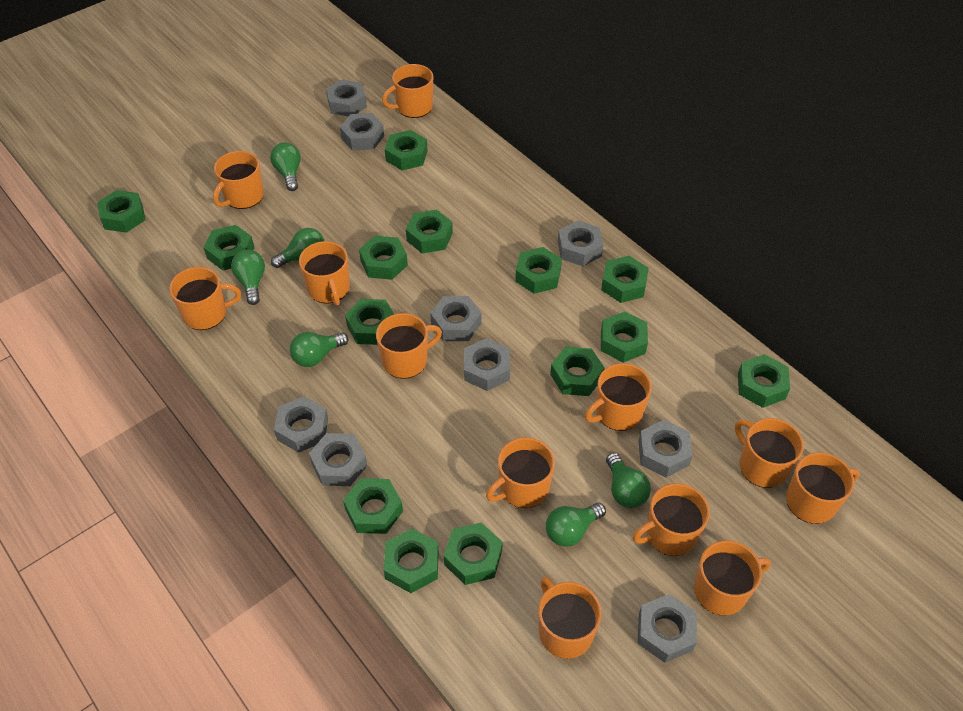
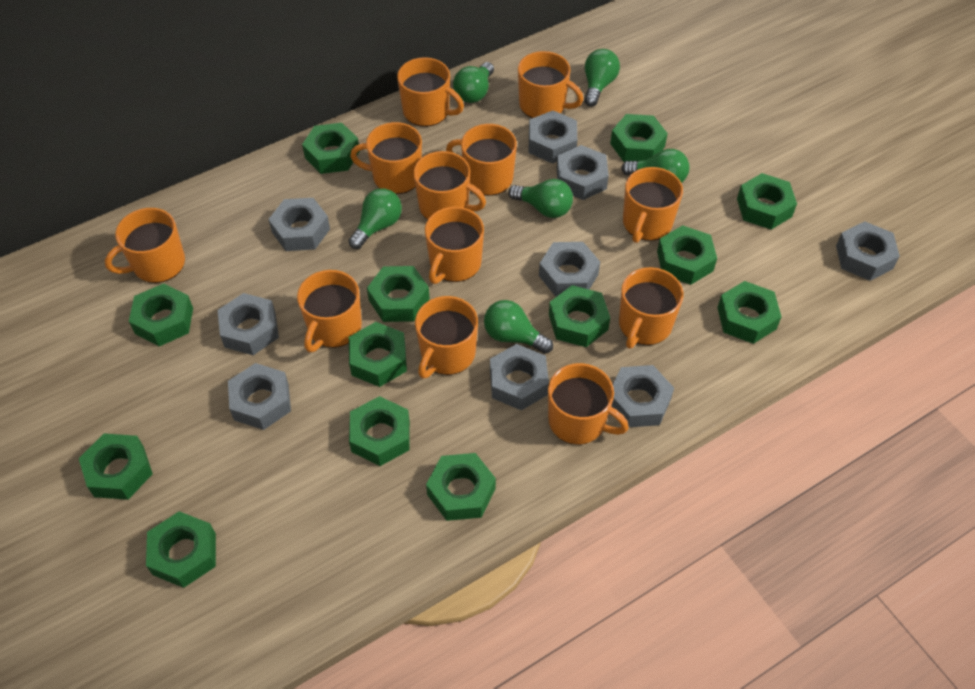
green nut: [97,190,146,233] [204,225,255,270] [343,478,403,534] [345,299,394,345] [359,236,408,280] [384,528,438,593] [385,130,428,170] [406,210,453,253] [444,522,503,585] [515,247,562,294] [550,347,605,396] [601,256,649,303] [601,311,648,363] [738,354,790,408] = 14 -> [79,433,153,500] [129,283,193,346] [146,511,216,588] [302,123,360,174] [349,322,407,387] [349,396,410,466] [367,266,430,322] [426,453,496,521] [549,285,610,347] [610,114,668,162] [657,225,717,285] [717,281,781,344] [737,173,797,230] = 13

